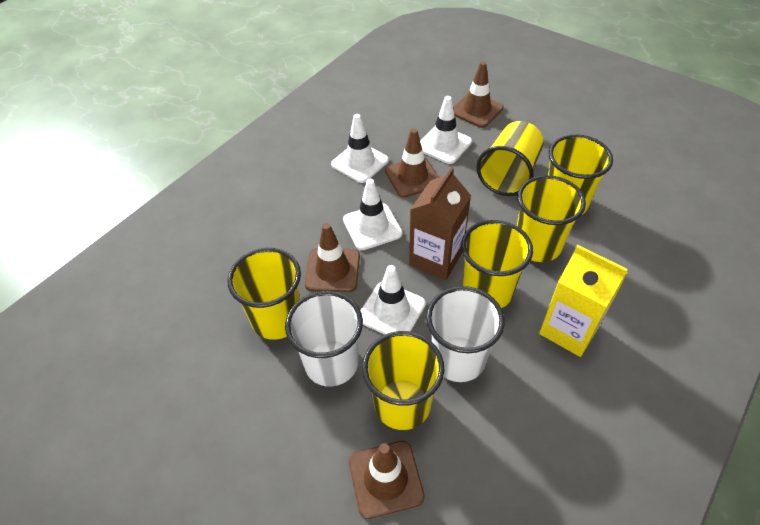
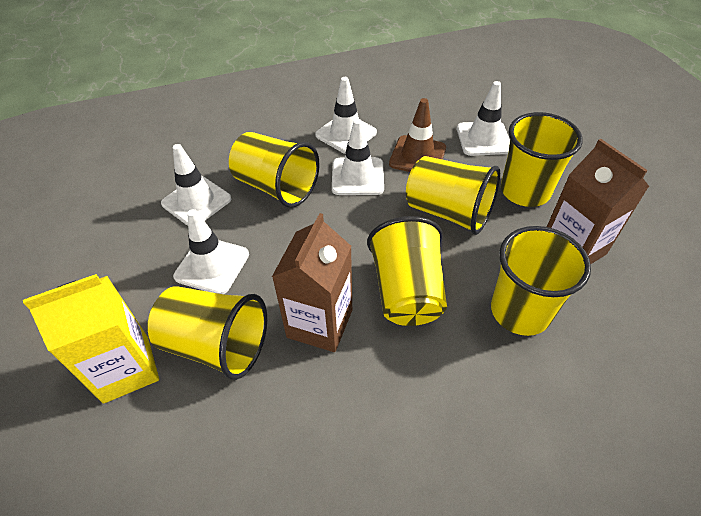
brown carton: [409,167,471,280] = 1 -> [272,213,352,352] [547,139,649,264] = 2
brown traffic cone: [305,223,360,292] [349,441,425,519] [385,128,439,198] [453,61,504,128] = 4 -> [389,98,446,172] = 1
white cup: [285,291,363,387] [426,286,505,382] = 2 -> none = 0
white traffic cone: [331,114,389,183] [343,179,402,250] [360,265,426,335] [420,96,472,164] = 4 -> [161,144,231,226] [173,209,249,294] [315,77,377,154] [332,119,384,195] [457,81,510,156] = 5

